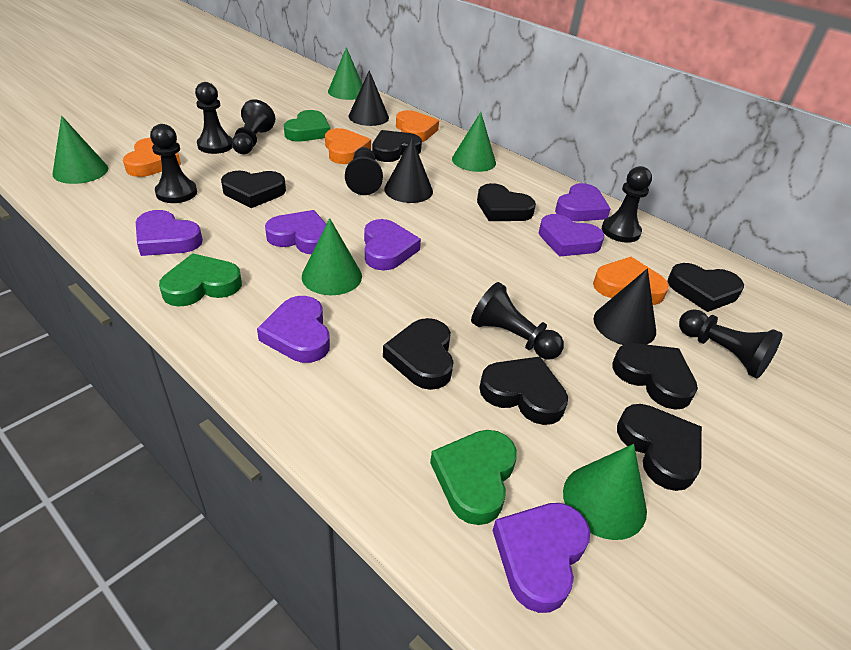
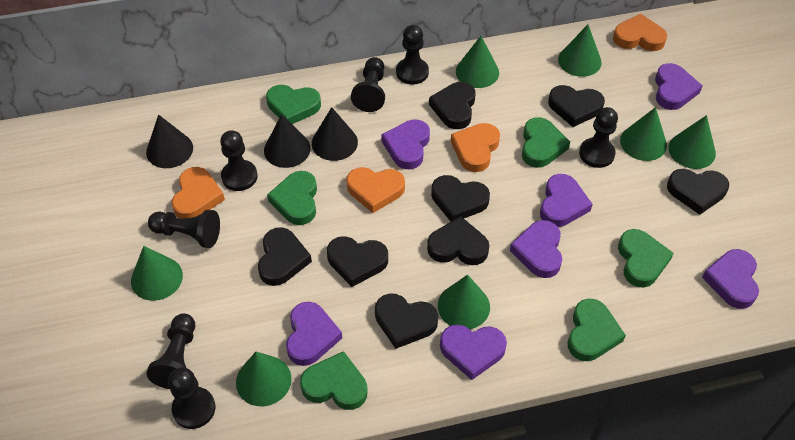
green cone: [52,116,108,184] [302,218,362,295] [328,47,363,100] [452,112,496,172] [563,444,647,540] = 5 -> [131,246,183,301] [236,352,292,406] [438,275,490,329] [456,36,499,88] [558,25,602,77] [620,107,667,161] [668,115,716,169] = 7
green heart: [159,253,242,307] [284,110,330,142] [430,430,517,525] = 3 -> [266,85,321,124] [267,171,317,225] [300,351,368,410] [522,117,570,168] [568,298,626,361] [618,229,674,288] = 6

